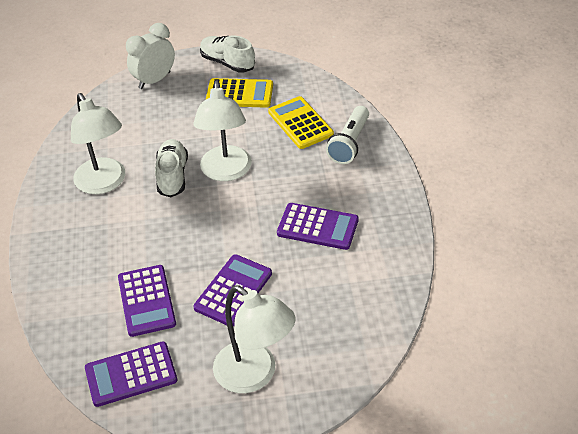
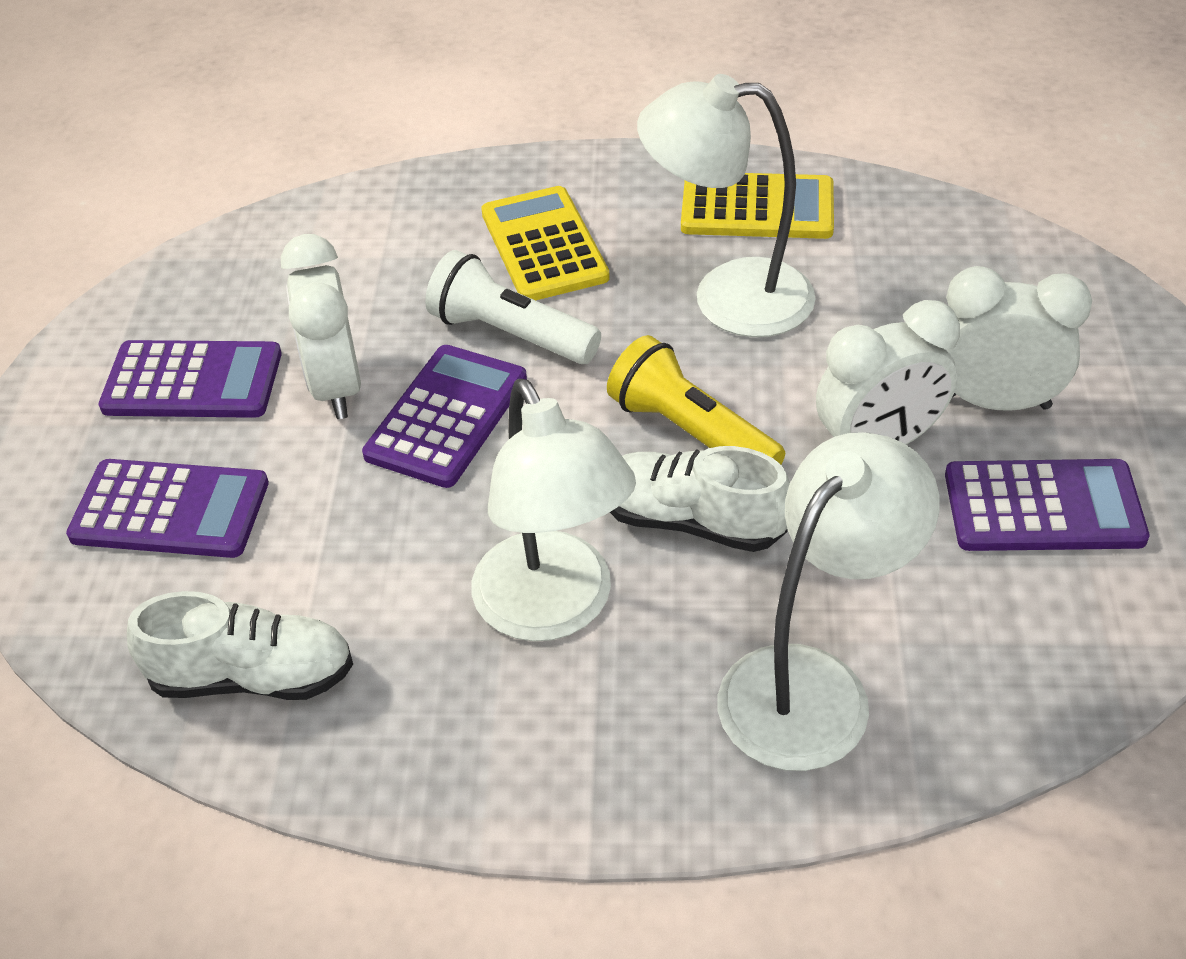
white clock: [126,23,175,89] = 1 -> [281,234,361,419] [816,300,960,445] [946,266,1092,411] = 3
yellow flashlight: none = 0 -> [607,335,785,464] = 1

